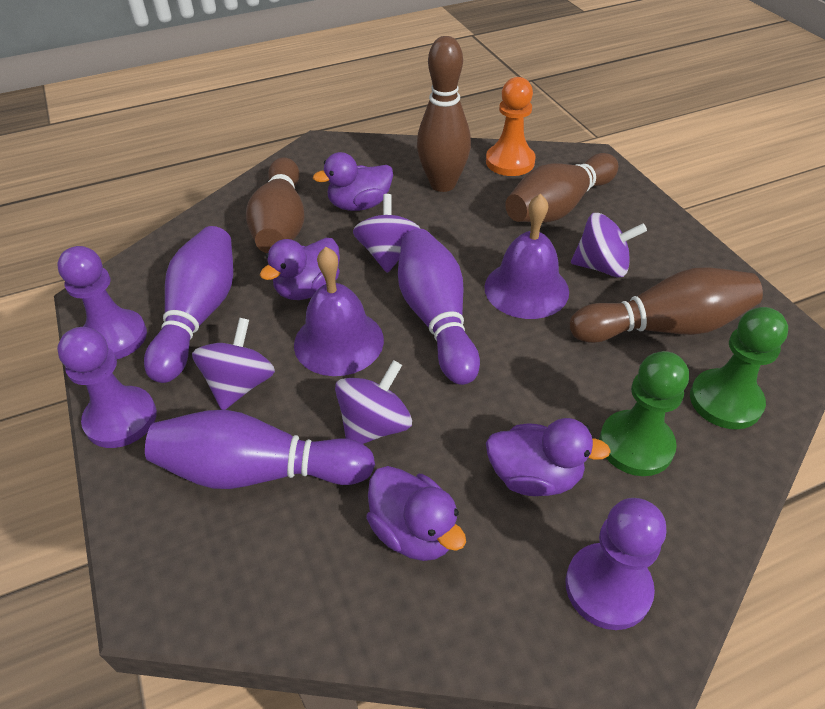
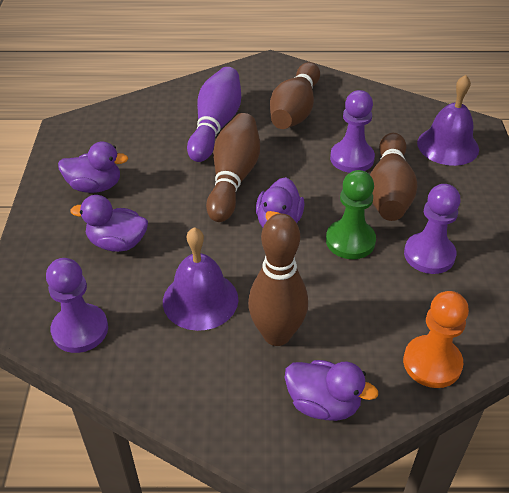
green pawn: [599,351,689,476] [690,307,788,429] = 2 -> [326,170,376,259] = 1
purple bowling pin: [144,226,233,383] [145,410,375,489] [398,229,480,385] = 3 -> [187,67,241,162] = 1
purple spinning top: [192,318,275,410] [335,360,412,444] [353,194,420,273] [571,213,647,277] = 4 -> none = 0

